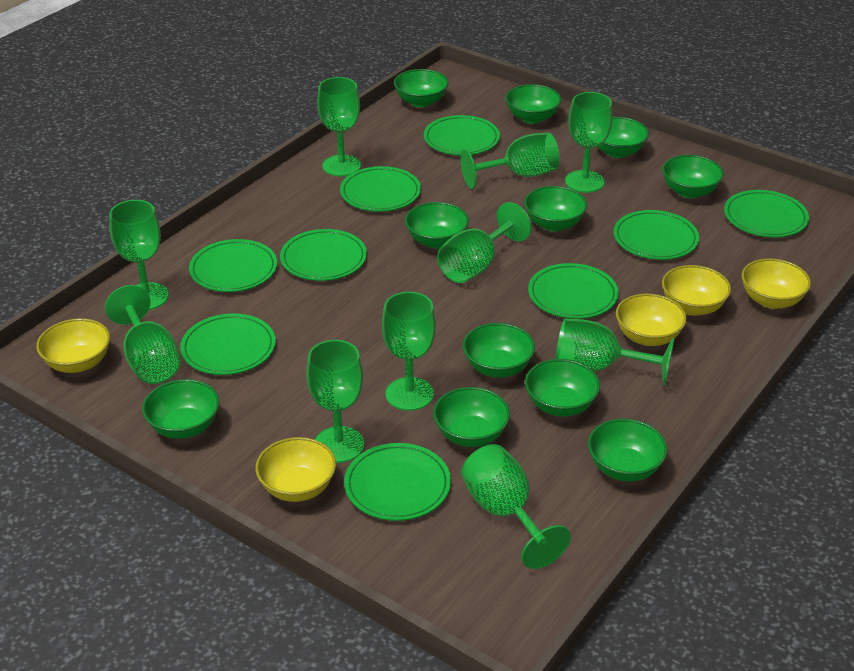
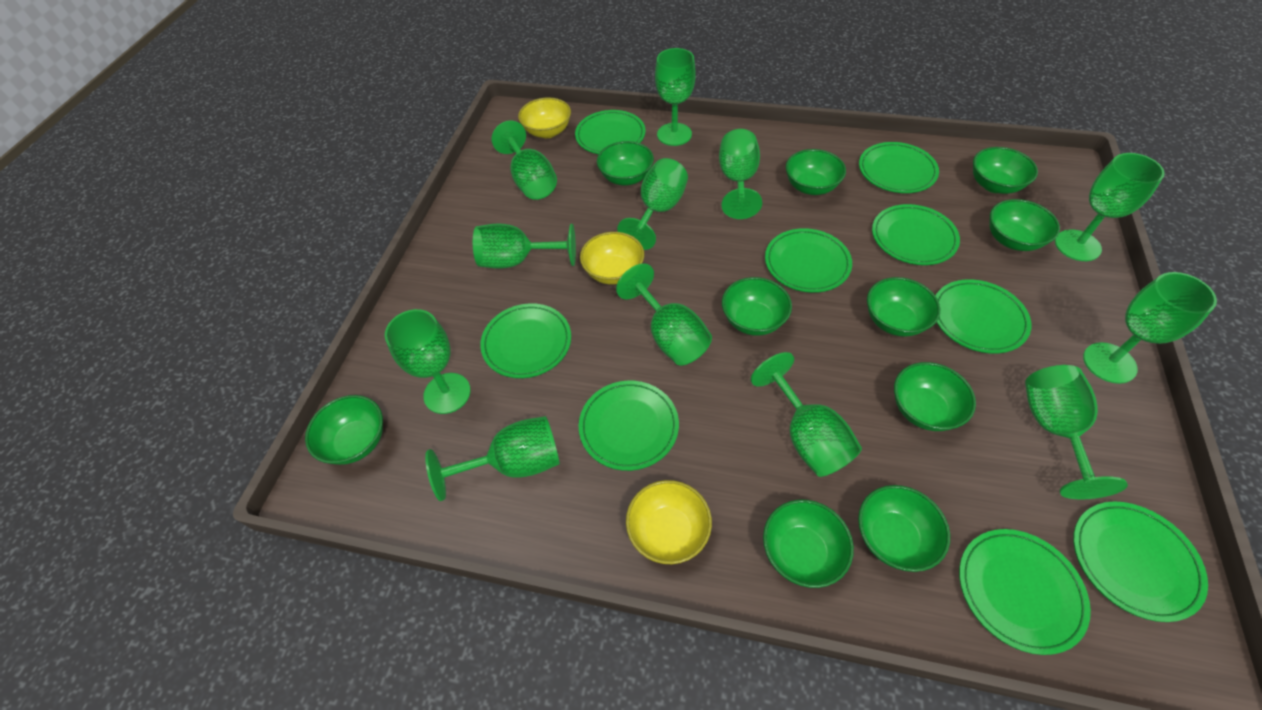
green bowl: [142,379,219,439] [394,69,448,107] [405,202,469,249] [433,387,510,447] [463,323,535,378] [505,84,561,124] [524,186,587,231] [525,359,600,417] [588,419,668,482] [597,117,649,158] [662,155,724,198] = 11 -> [305,395,383,465] [597,141,654,185] [722,277,792,336] [763,500,854,588] [786,149,846,195] [858,485,950,572] [867,277,940,337] [894,362,976,431] [973,147,1038,194] [990,199,1060,251] = 10
green goblet: [105,285,181,384] [109,200,169,310] [306,340,364,463] [317,77,361,177] [382,292,436,411] [437,202,532,283] [460,133,560,189] [461,444,571,569] [556,318,674,385] [565,92,612,193] = 10 -> [385,309,471,414] [425,416,560,501] [473,224,576,269] [492,120,557,200] [616,263,712,366] [617,158,688,250] [655,48,696,146] [719,129,762,219] [751,352,862,477] [1025,365,1128,499] [1055,153,1165,261] [1083,272,1217,384] = 12
yellow bowl: [36,318,110,373] [255,437,336,502] [616,294,687,346] [662,265,731,316] [742,258,811,309] = 5 -> [518,97,571,138] [580,232,644,285] [626,480,712,564] = 3

